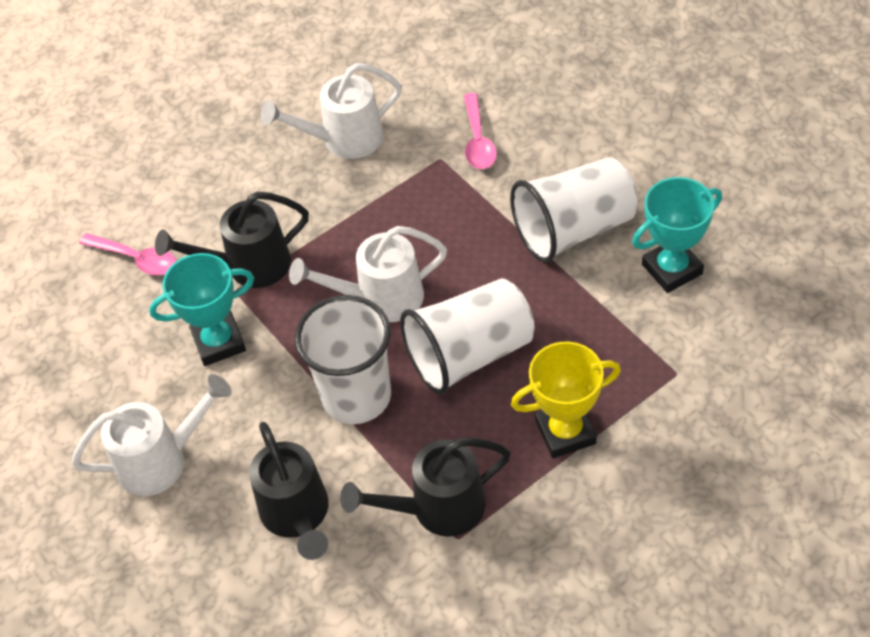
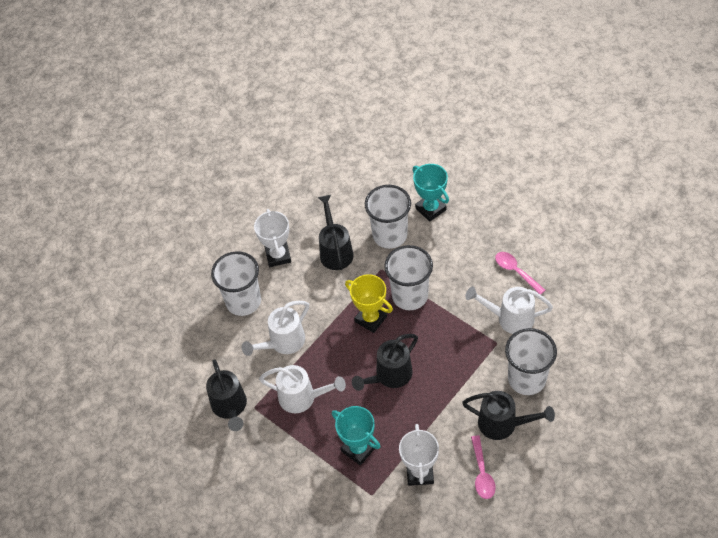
black watering can: [155,192,309,288] [249,422,329,560] [340,438,511,537] = 3 -> [206,359,247,431] [318,195,354,270] [352,334,418,391] [462,391,555,440] = 4
white cup: [295,295,391,424] [400,278,535,395] [510,157,638,263] = 3 -> [211,251,261,316] [365,185,411,249] [384,245,433,310] [505,328,557,395] = 4
white trophy: none = 0 -> [254,209,291,267] [399,424,439,486] = 2

